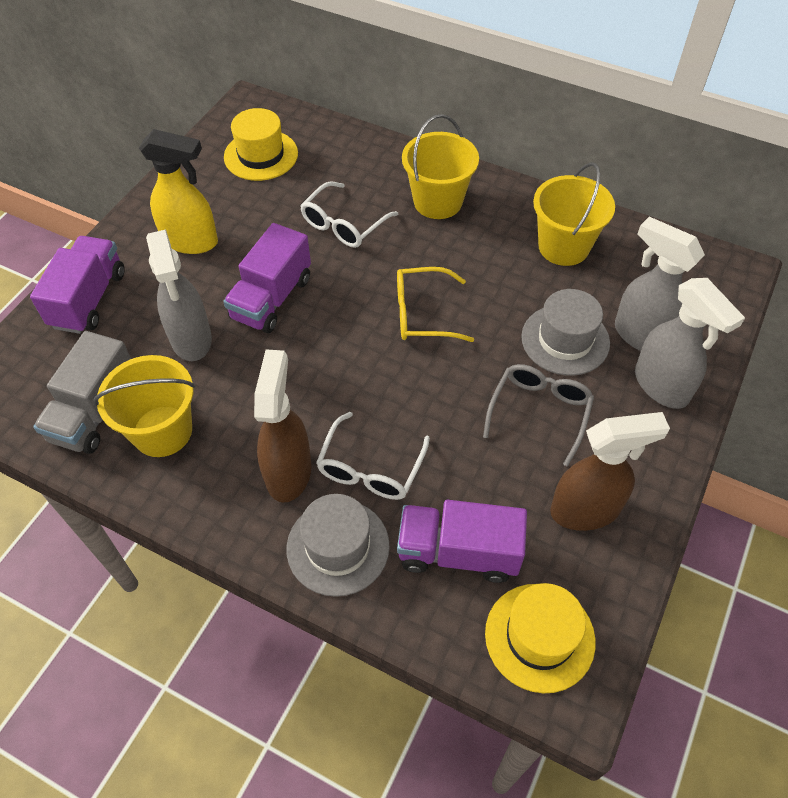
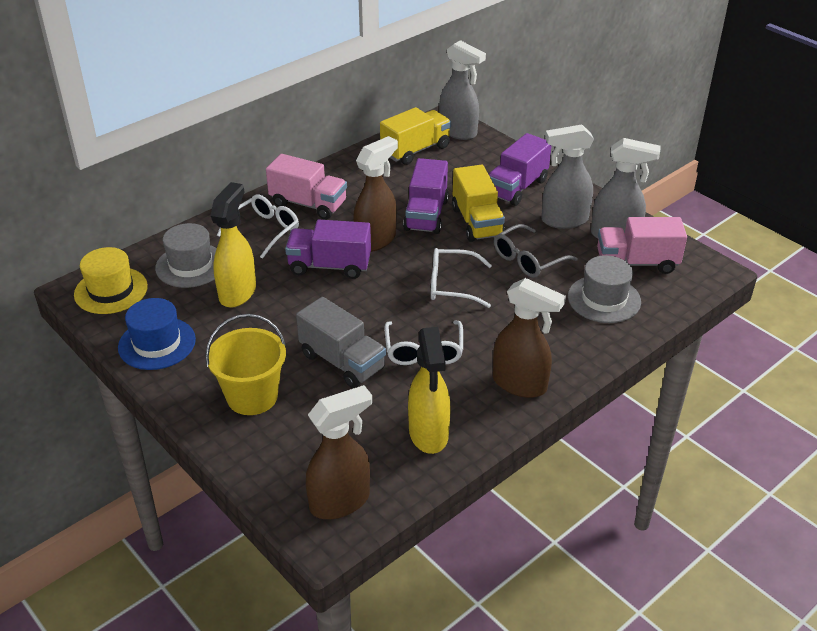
blue hat: none = 0 -> [118,298,196,370] = 1
brown spray bottle: [254,349,312,502] [550,412,670,531] = 2 -> [306,385,372,519] [353,136,398,252] [493,278,566,398] = 3
pink truck: none = 0 -> [266,154,347,220] [597,217,687,274] = 2
white glasses: [300,181,398,248] [316,412,430,500] = 2 -> [217,194,299,259] [385,320,463,365] [431,248,492,308] = 3
yellow bucket: [93,355,195,457] [402,114,479,219] [533,162,615,266] = 3 -> [205,314,286,415] = 1
yellow glasses: [397,267,474,342] = 1 -> none = 0
yellow hat: [224,108,298,181] [485,583,596,693] = 2 -> [74,247,148,314] = 1
yellow spray bottle: [139,129,218,254] = 1 -> [210,182,256,308] [408,327,451,454] = 2
yellow truck: none = 0 -> [380,107,451,165] [452,165,505,242] = 2

